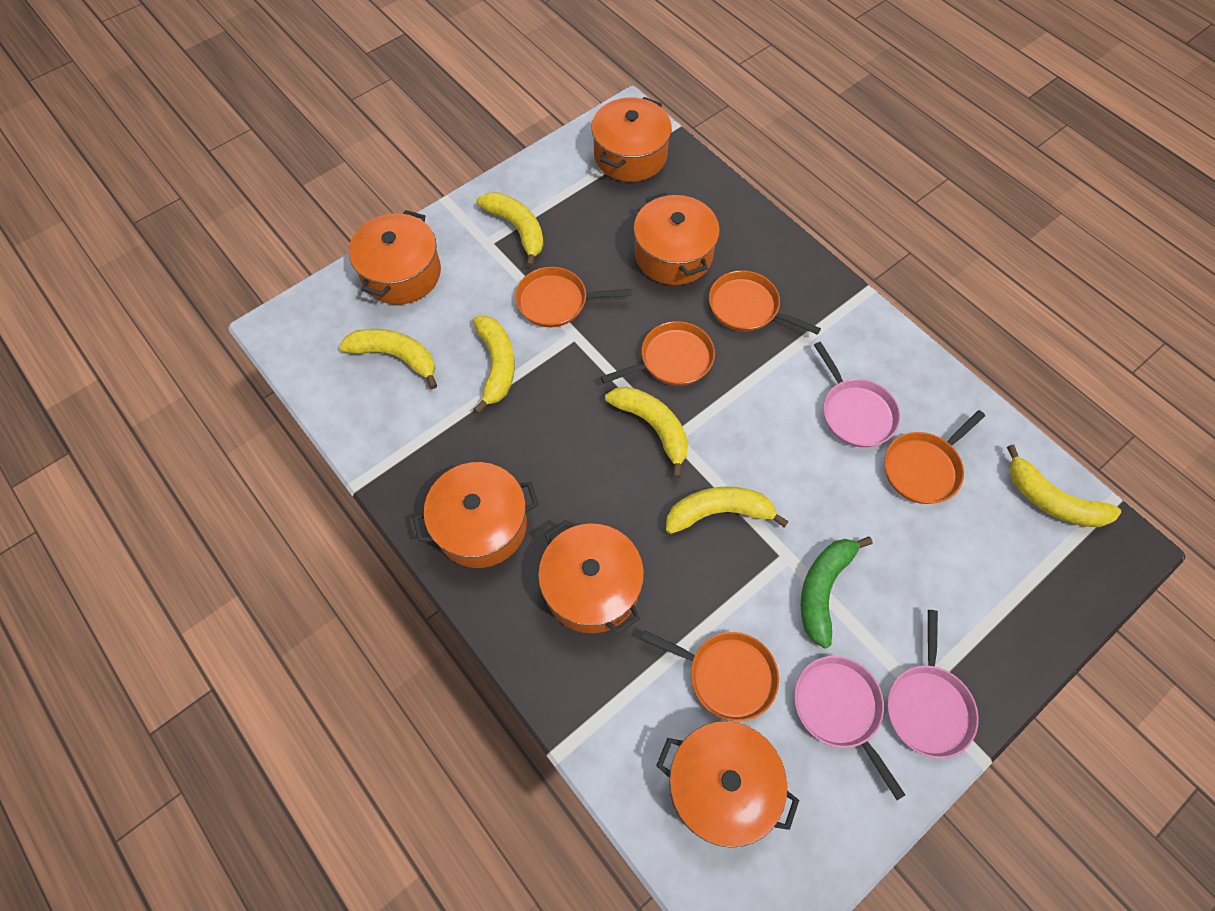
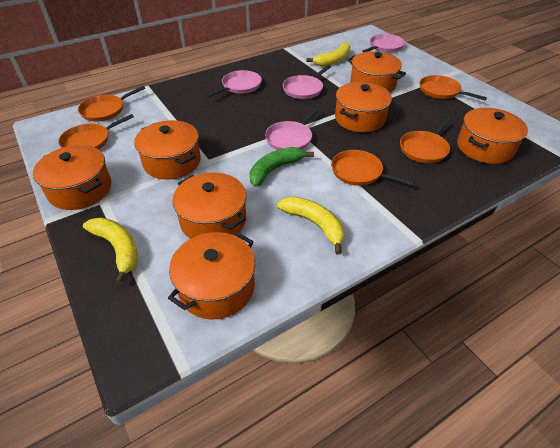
orange pot: [349,210,441,305] [413,462,538,568] [538,520,644,635] [591,97,672,182] [634,192,720,285] [656,721,799,848] = 6 -> [33,145,111,210] [135,120,201,180] [168,232,255,320] [172,172,246,239] [335,82,392,132] [347,51,406,93] [457,108,528,164] = 7
pink pan: [794,656,905,800] [814,342,900,447] [888,610,979,759] = 3 -> [207,70,262,97] [265,107,320,150] [283,65,331,99] [362,34,405,53] = 4
yellow banana: [339,329,437,389] [473,316,515,414] [476,192,544,267] [605,387,688,478] [666,486,789,534] [1007,445,1121,527] = 6 -> [83,217,138,284] [277,197,344,255] [306,43,350,66] = 3

